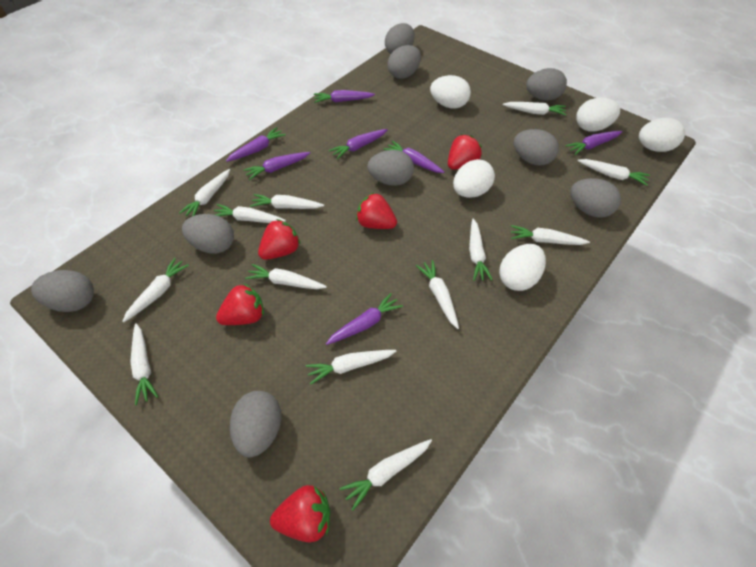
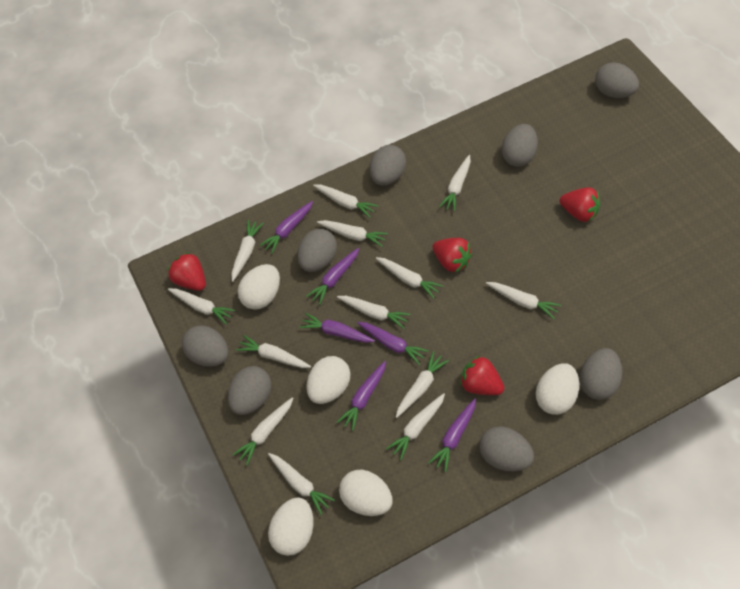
grey egg: [31,270,94,312] [182,214,234,254] [230,391,282,457] [367,150,414,186] [385,23,415,54] [388,45,421,79] [513,129,559,166] [526,68,567,101] [570,178,621,218] = 9 -> [182,325,229,367] [228,366,271,415] [297,229,337,272] [370,145,406,185] [479,426,534,472] [502,124,538,167] [579,348,622,400] [595,62,639,98] = 8
purple carrot: [226,127,286,162] [243,152,310,180] [314,90,375,103] [326,293,403,345] [329,129,388,159] [383,141,445,173] [565,131,623,155] = 7 -> [259,201,313,254] [299,313,375,343] [306,248,359,305] [337,361,386,431] [357,322,429,365] [428,398,476,472] = 6
red strawberry: [216,283,264,325] [258,219,301,260] [270,485,330,542] [356,192,397,229] [448,134,482,170] = 5 -> [168,252,206,291] [432,238,472,273] [460,355,504,395] [560,187,600,222] = 4

